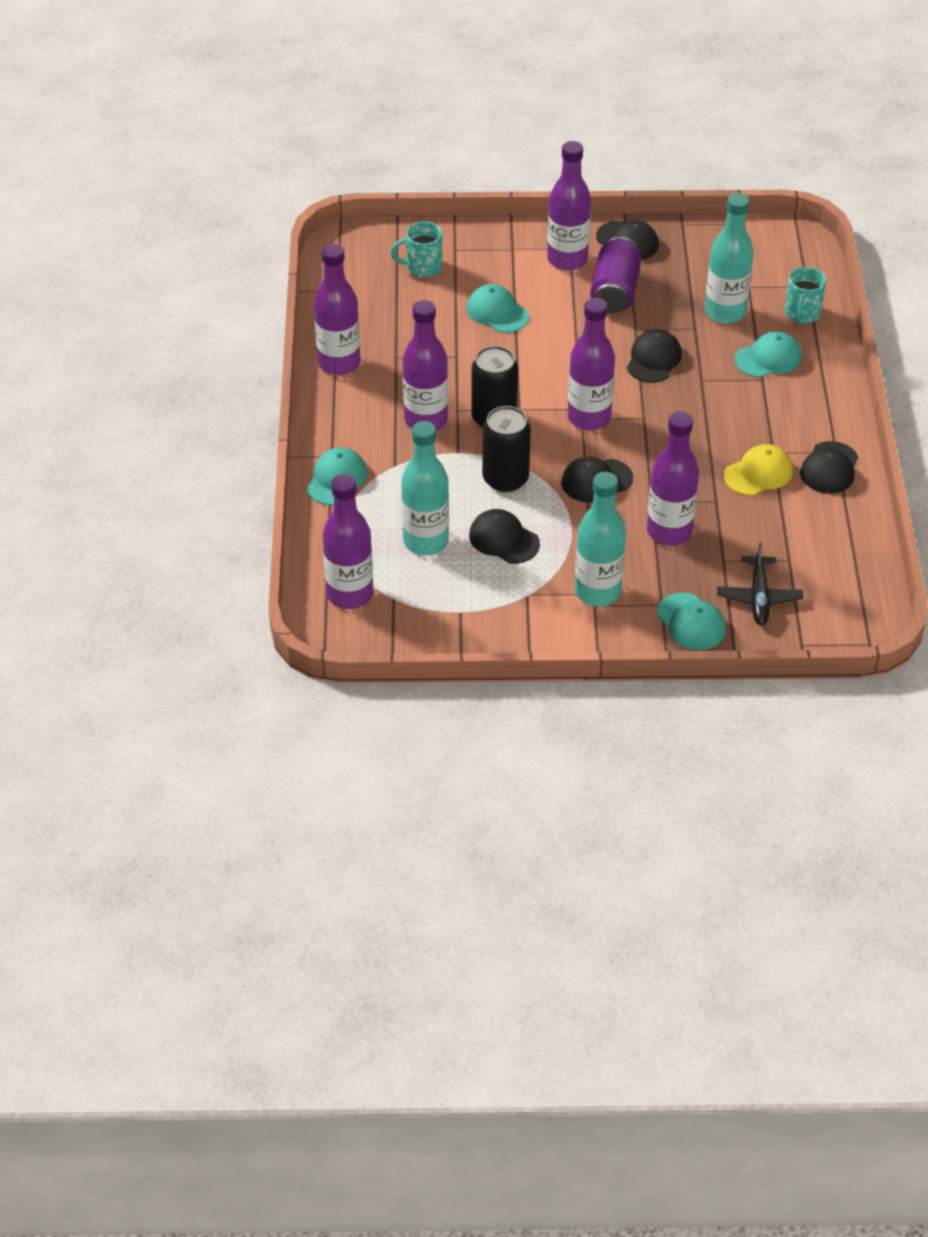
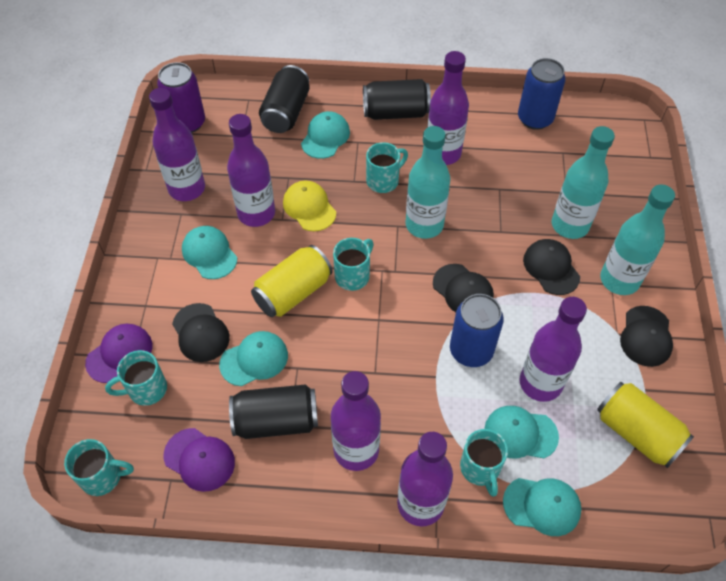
black can: [471,346,518,428] [482,406,531,492] = 2 -> [229,384,318,439] [259,65,309,133] [363,79,431,120] = 3
black cap: [469,509,540,564] [561,457,633,502] [596,221,659,260] [627,329,682,383] [800,441,858,494] = 5 -> [172,303,230,362] [433,264,494,312] [523,239,580,295] [620,306,673,367] = 4
black plane: [717,542,803,625] = 1 -> none = 0
blue can: none = 0 -> [450,294,504,367] [518,58,566,130] = 2
purple cap: none = 0 -> [85,324,152,383] [164,428,235,492] = 2
turquoise cap: [307,447,367,505] [466,284,529,333] [657,593,726,650] [734,331,802,378] = 4 -> [182,226,237,279] [219,331,288,386] [301,111,350,159] [484,406,559,458] [503,478,581,536] = 5
turquoise mug: [390,221,442,277] [785,267,826,324] = 2 -> [64,439,134,496] [105,350,167,406] [333,238,374,291] [366,142,408,193] [460,429,508,497] = 5
yellow can: none = 0 -> [251,245,333,317] [597,382,694,468] = 2

